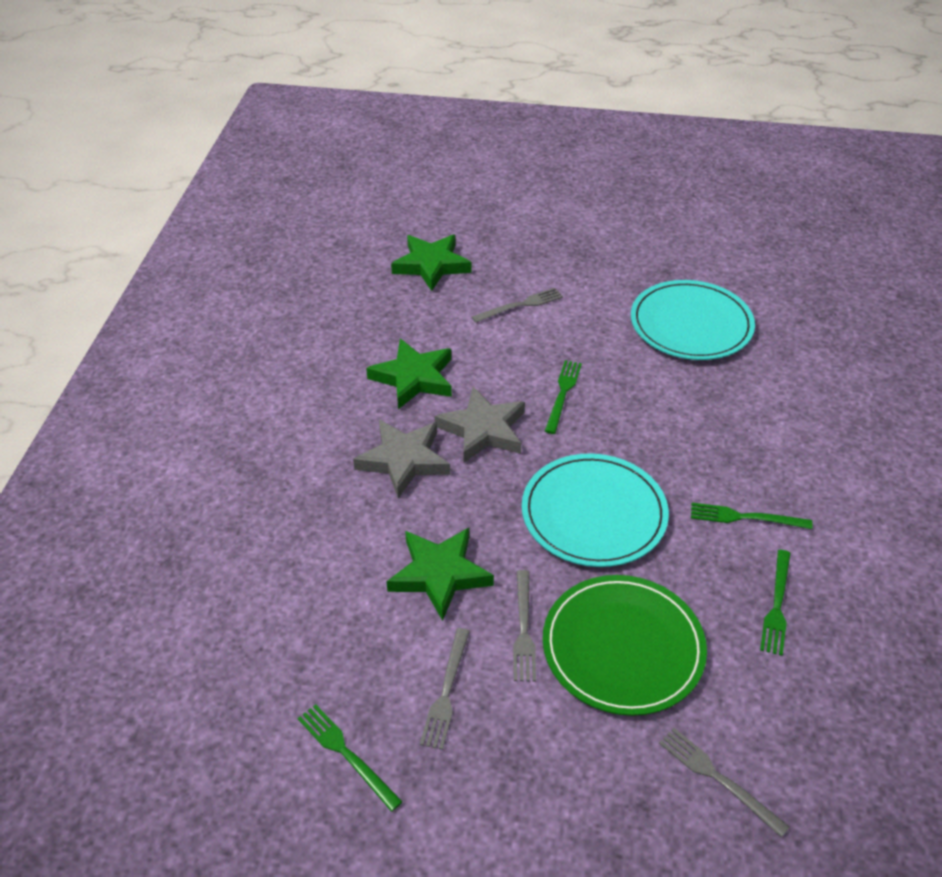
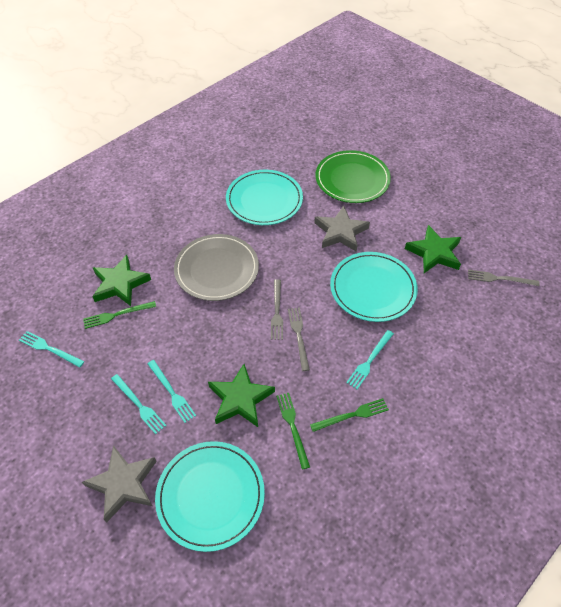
green fork: [298,704,403,812] [545,360,582,434] [691,503,813,529] [760,550,791,656] = 4 -> [83,301,156,329] [276,393,310,470] [310,398,389,432] = 3
grey fork: [420,628,470,750] [472,288,563,323] [513,570,536,682] [659,728,789,837] = 4 -> [271,279,283,340] [288,307,310,371] [468,270,540,286] = 3
grey plate: none = 0 -> [174,234,259,301] = 1
turquoise fork: none = 0 -> [19,331,84,368] [111,374,167,434] [147,360,196,423] [346,330,394,389] = 4
turquoise plate: [522,453,669,567] [631,280,755,360] = 2 -> [155,441,265,552] [226,170,303,225] [330,252,418,322] = 3

